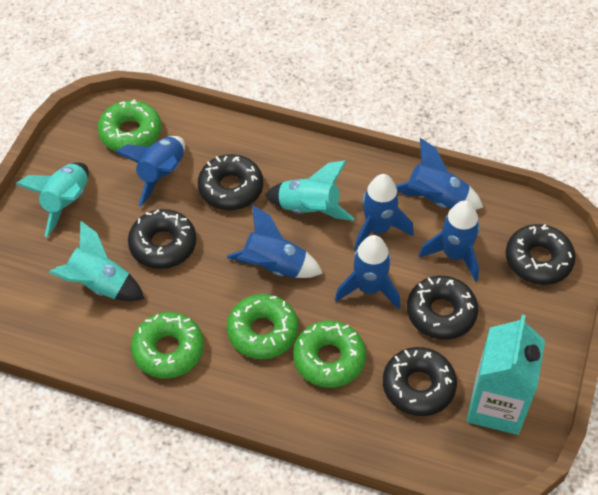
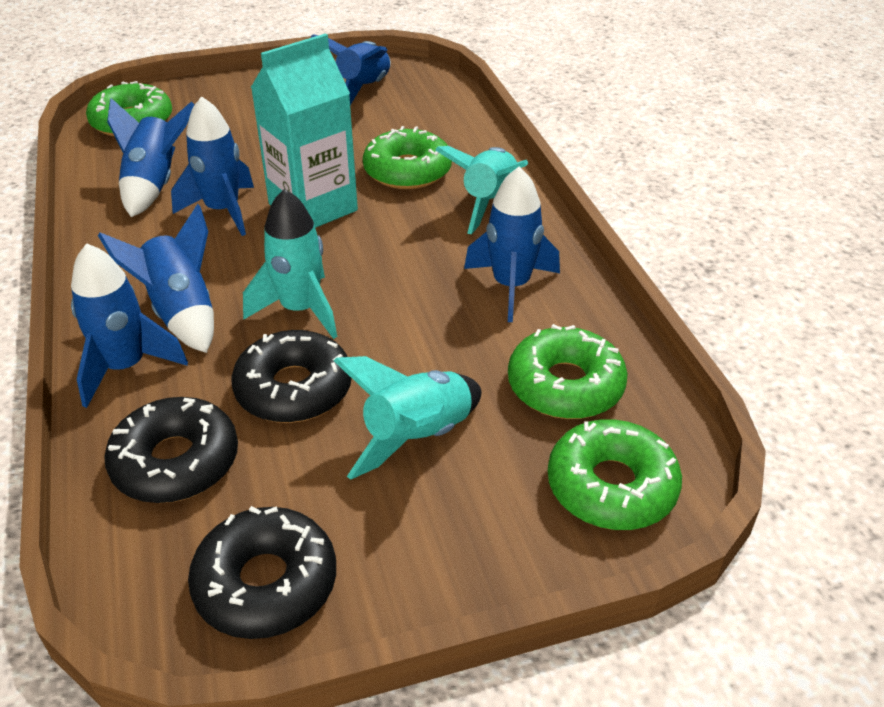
black donut: [128,209,196,269] [198,154,263,210] [383,347,457,416] [407,276,478,340] [506,224,576,285] = 5 -> [104,397,238,503] [188,506,336,639] [231,330,352,423] = 3

